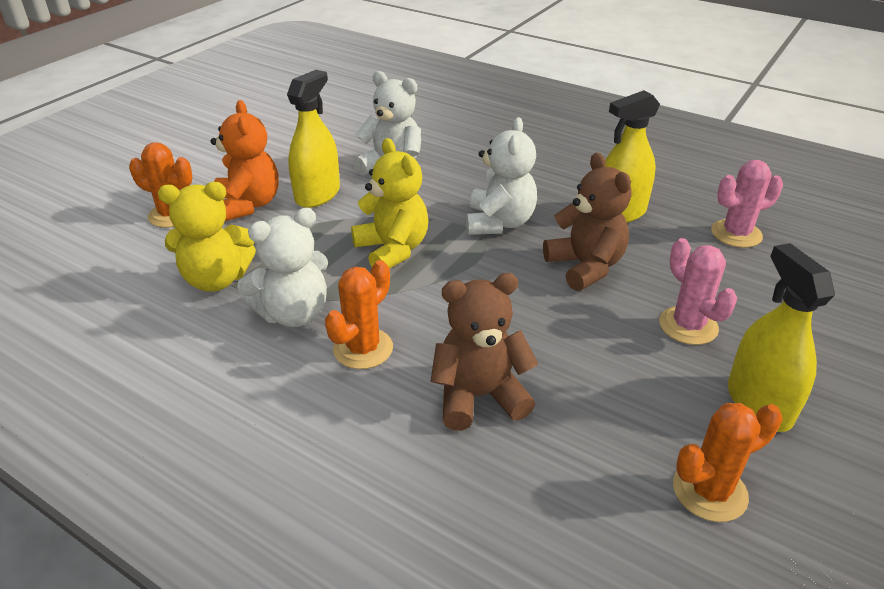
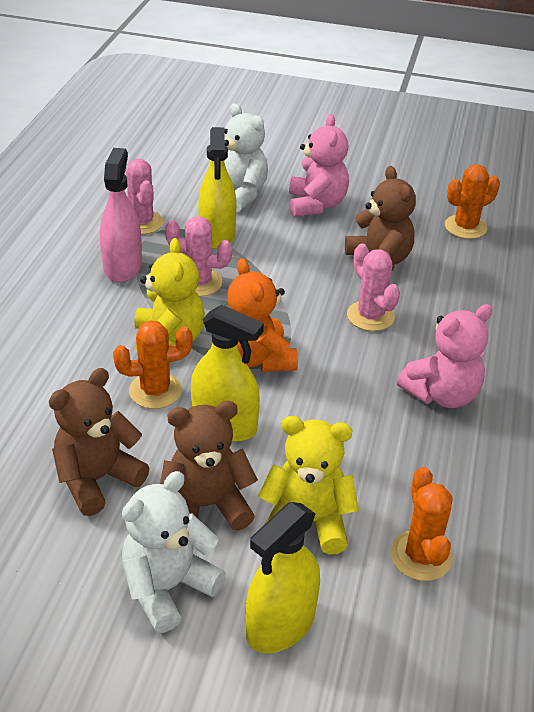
brown teddy bear: [430,273,538,431] [543,152,631,291] = 2 -> [49,368,149,516] [160,401,258,530] [345,166,416,271] = 3
pink cactus: [659,238,737,345] [711,160,783,248] = 2 -> [126,159,163,235] [165,216,232,296] [347,243,400,331] = 3
pink spray bottle: none = 0 -> [100,148,142,282] = 1
pink teddy bear: none = 0 -> [289,114,349,217] [397,304,493,408] = 2
white teddy bear: [237,208,328,327] [354,71,421,175] [466,117,537,235] = 3 -> [122,471,226,633] [203,103,268,212] = 2

